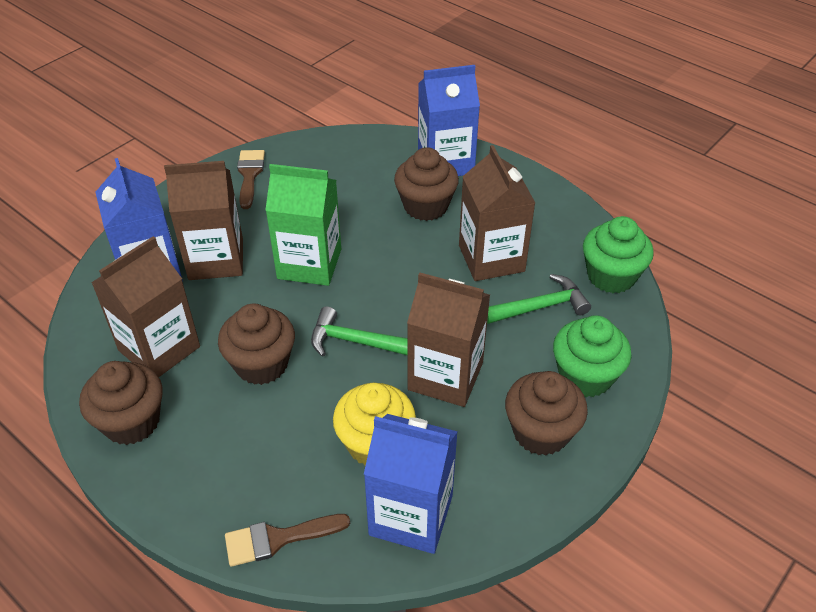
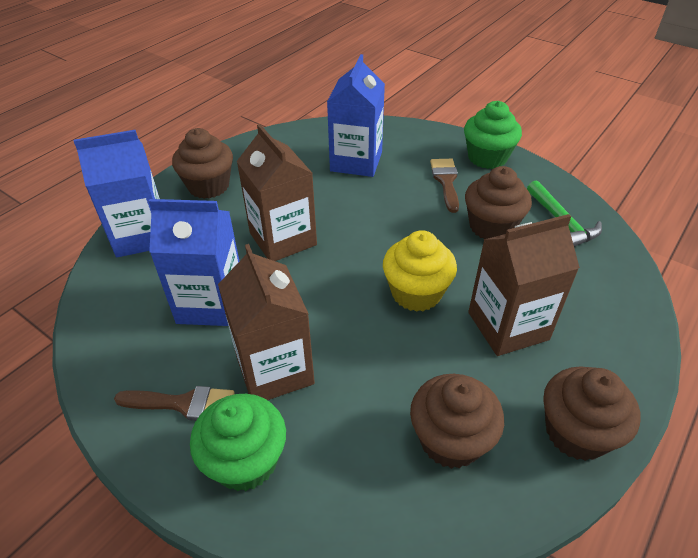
brown carton: [91,236,200,377] [164,161,243,280] [407,272,490,407] [459,145,535,281] = 4 -> [218,244,315,400] [237,124,317,261] [468,214,580,356] = 3
green carton: [265,164,341,286] = 1 -> none = 0
green hammer: [311,306,408,357] [487,274,591,324] = 2 -> [527,180,602,247] = 1

